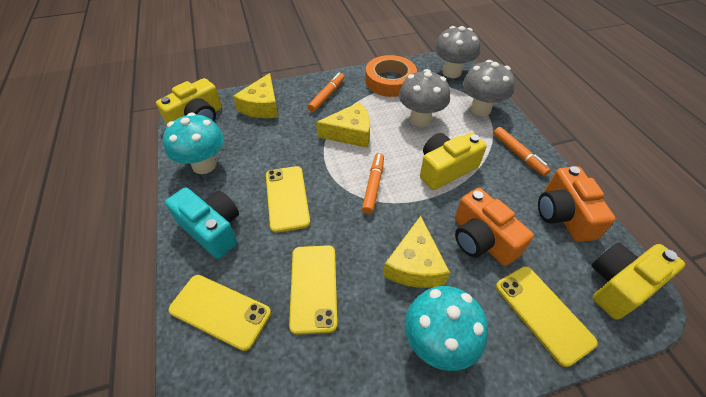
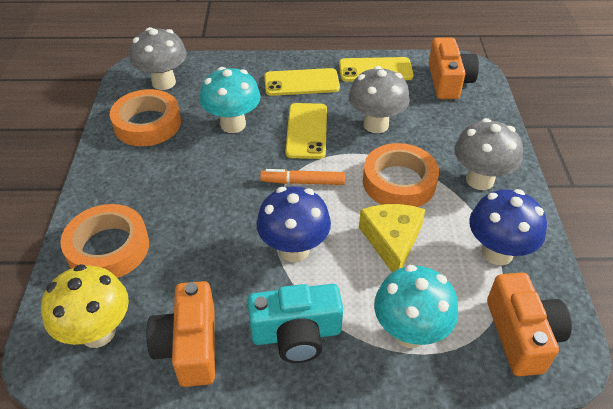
blue mushroom: none = 0 -> [256,186,331,262] [469,189,547,265] = 2
orange camera: [455,188,534,266] [538,166,616,242] = 2 -> [147,281,215,387] [429,38,479,99] [487,272,572,376] = 3
orange marker: [308,73,344,112] [362,153,384,214] [493,127,551,176] = 3 -> [260,169,345,185] = 1
orange tape: [365,55,417,97] = 1 -> [60,204,149,278] [110,89,181,146] [363,143,439,207] = 3
yellow camera: [156,78,222,125] [420,133,487,190] [591,242,685,320] = 3 -> none = 0
yellow cheese: [233,73,278,118] [316,102,370,148] [383,216,450,288] = 3 -> [359,204,426,272] = 1
yellow mushroom: none = 0 -> [41,264,129,348] = 1
yellow phone: [168,275,271,351] [266,166,310,233] [289,245,337,335] [496,267,598,367] = 4 -> [264,68,340,96] [285,103,327,159] [339,57,414,82] = 3

